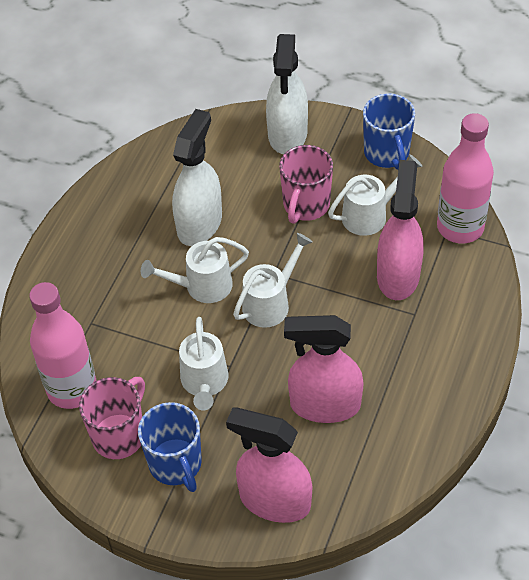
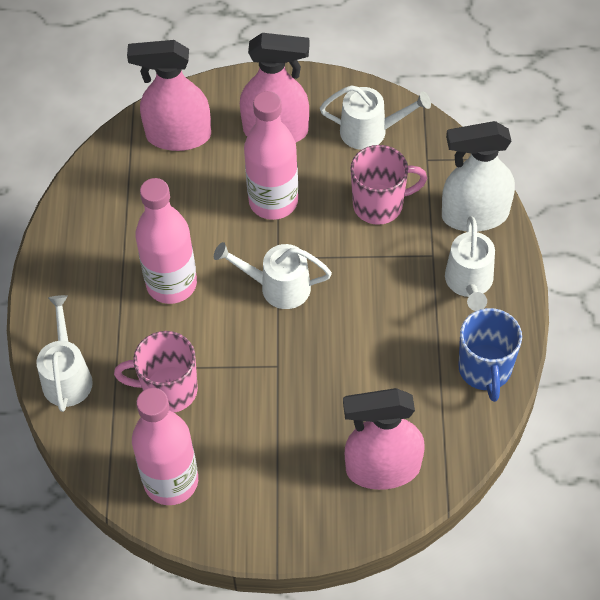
blue mug: [138,402,202,492] [363,93,415,170] = 2 -> [459,308,522,402] = 1
pink bottle: [29,282,97,409] [437,113,494,244] = 2 -> [132,388,198,505] [135,178,197,304] [244,91,298,220] = 3
white spray bottle: [172,109,222,246] [266,34,308,154] = 2 -> [442,121,515,231] = 1

